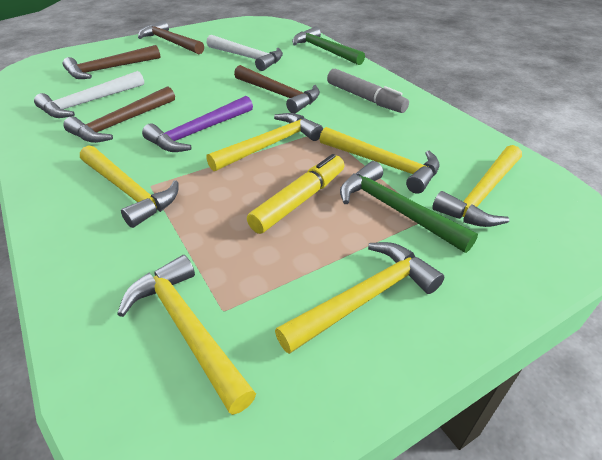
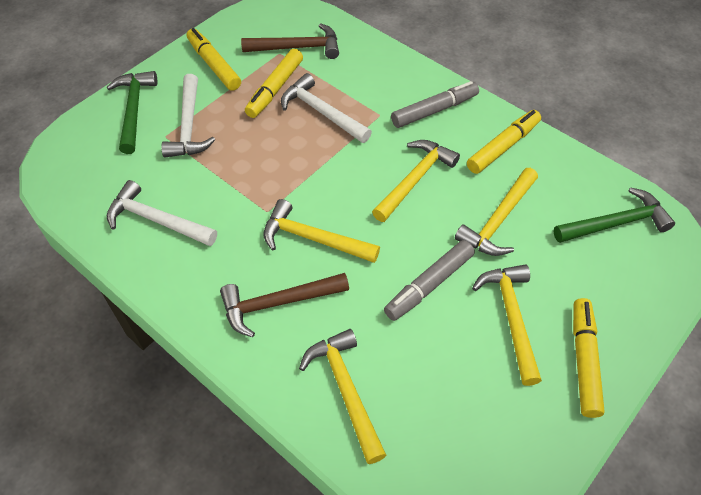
brown hammer: [63,45,160,79] [63,86,175,143] [138,20,204,54] [234,65,320,113] = 4 -> [220,273,349,337] [241,23,339,59] = 2
grey marker: [327,69,409,113] = 1 -> [384,240,475,321] [391,81,479,128] = 2
purple hammer: [142,96,253,152] = 1 -> none = 0
white hammer: [34,71,144,118] [207,35,283,71] = 2 -> [107,180,217,246] [161,74,215,157] [281,73,372,143] = 3
yellow hammer: [80,145,179,228] [117,255,256,415] [206,113,323,171] [275,242,444,354] [320,127,439,194] [432,145,522,227] = 6 -> [263,199,380,263] [299,329,386,464] [372,140,460,222] [455,168,538,256] [472,264,542,386] = 5
yellow marker: [247,154,345,234] = 1 -> [187,28,241,91] [245,49,303,118] [467,110,541,174] [573,298,605,418] = 4

